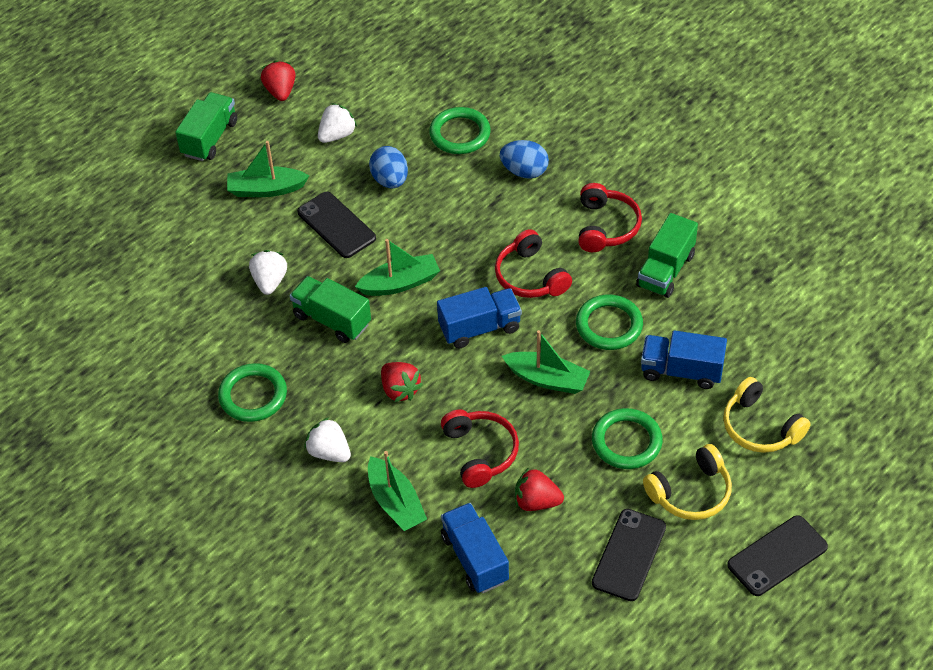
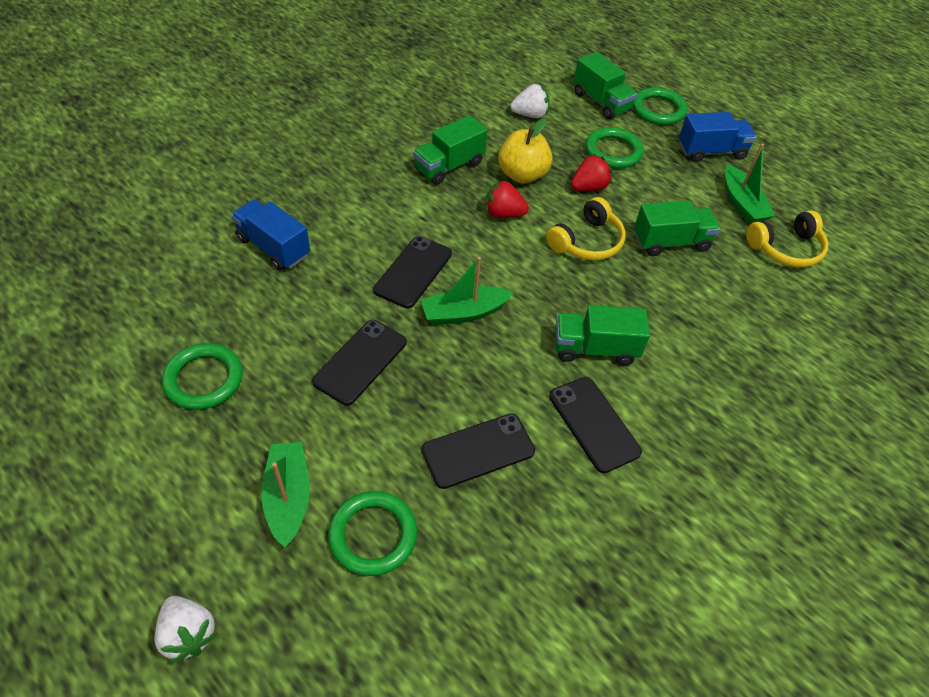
black phone: [297,192,376,258] [592,509,666,601] [727,515,828,596] = 3 -> [312,320,406,406] [373,236,452,308] [422,414,535,489] [549,377,642,473] = 4
blue egg: [369,146,408,188] [500,140,549,179] = 2 -> none = 0
blue truck: [437,287,522,348] [441,503,509,593] [641,330,727,389] = 3 -> [231,199,310,271] [679,112,757,162] = 2
green boat: [227,141,309,197] [355,239,440,296] [368,451,427,531] [502,330,591,394] = 4 -> [261,442,310,548] [421,257,514,325] [725,143,775,224] = 3
green truck: [175,92,237,161] [289,276,371,343] [636,213,698,298] = 3 -> [413,115,488,185] [555,305,650,365] [573,52,637,119] [634,200,720,256] = 4
red headphones: [441,410,519,488] [495,229,572,298] [578,183,642,252] = 3 -> none = 0
red strawberry: [261,60,296,101] [381,362,423,402] [515,468,564,511] = 3 -> [486,180,529,218] [571,154,612,191] = 2
white strawberry: [249,250,287,295] [304,417,351,462] [318,103,357,143] = 3 -> [154,596,218,664] [510,84,549,118] = 2
yellow apple: none = 0 -> [498,118,553,184] = 1

